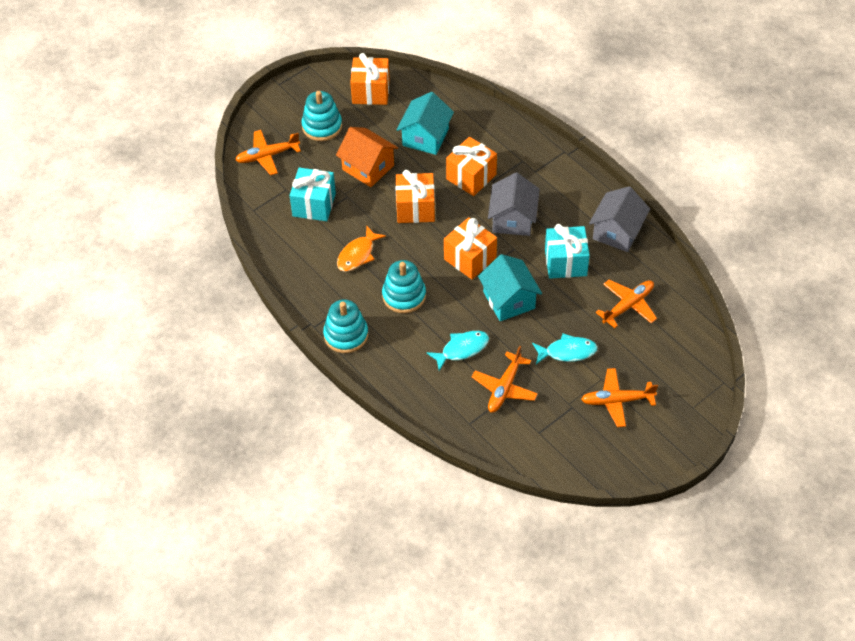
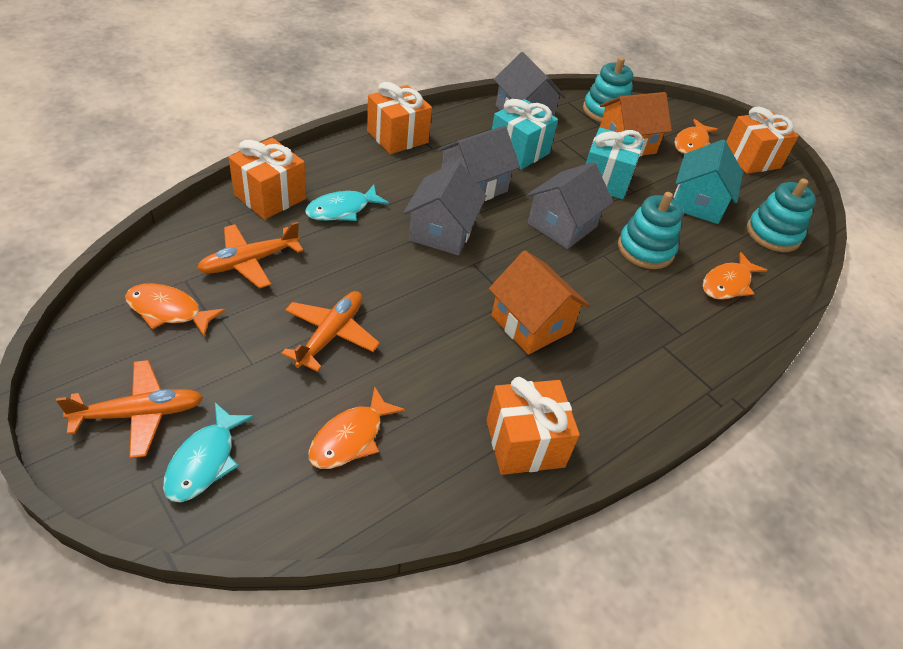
grey house: [488,172,540,236] [589,186,650,252] = 2 -> [403,161,487,255] [437,126,520,201] [494,52,566,116] [527,162,613,249] = 4
orange fish: [337,226,386,272] = 1 -> [125,283,226,337] [309,386,406,469] [674,119,718,154] [703,252,768,300] = 4
orange house: [336,127,398,187] = 1 -> [489,250,590,355] [599,92,672,156] = 2
orange plane: [235,130,301,175] [472,346,538,413] [581,368,658,427] [596,280,657,328] = 4 -> [56,360,203,459] [197,222,303,289] [281,291,380,372] = 3
turquoise house: [397,92,454,155] [478,254,542,321] = 2 -> [673,140,743,224] = 1

